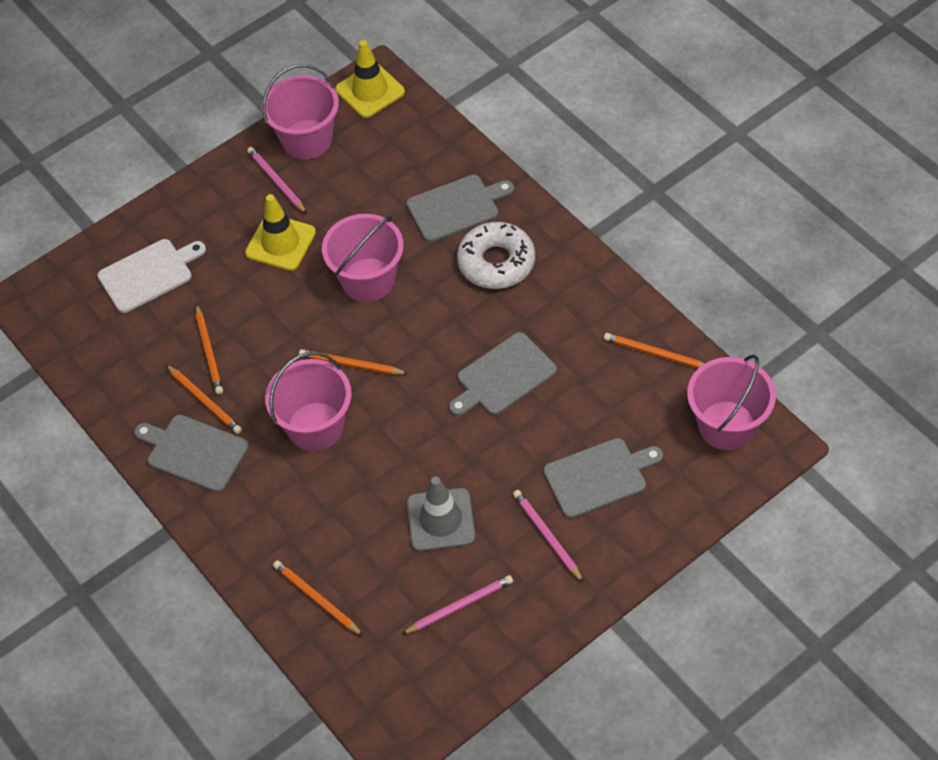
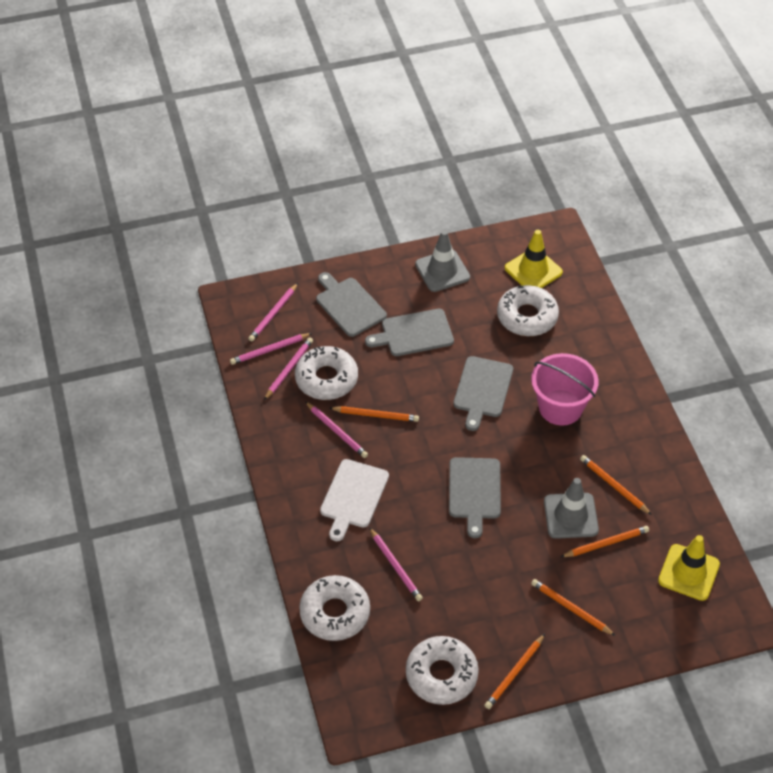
grey traffic cone: [407,476,475,551] = 1 -> [415,230,470,292] [544,478,599,539] = 2
pink bucket: [262,64,339,159] [265,352,352,451] [322,214,404,302] [687,354,776,450] = 4 -> [531,353,599,426] = 1
pink pencil: [247,147,307,214] [402,575,513,634] [513,490,584,583] = 3 -> [230,333,312,365] [248,283,298,342] [264,337,313,400] [306,402,368,458] [369,527,423,601] = 5
white donut: [457,222,535,289] = 1 -> [295,346,358,400] [299,575,370,641] [406,636,479,705] [497,285,559,336] = 4

